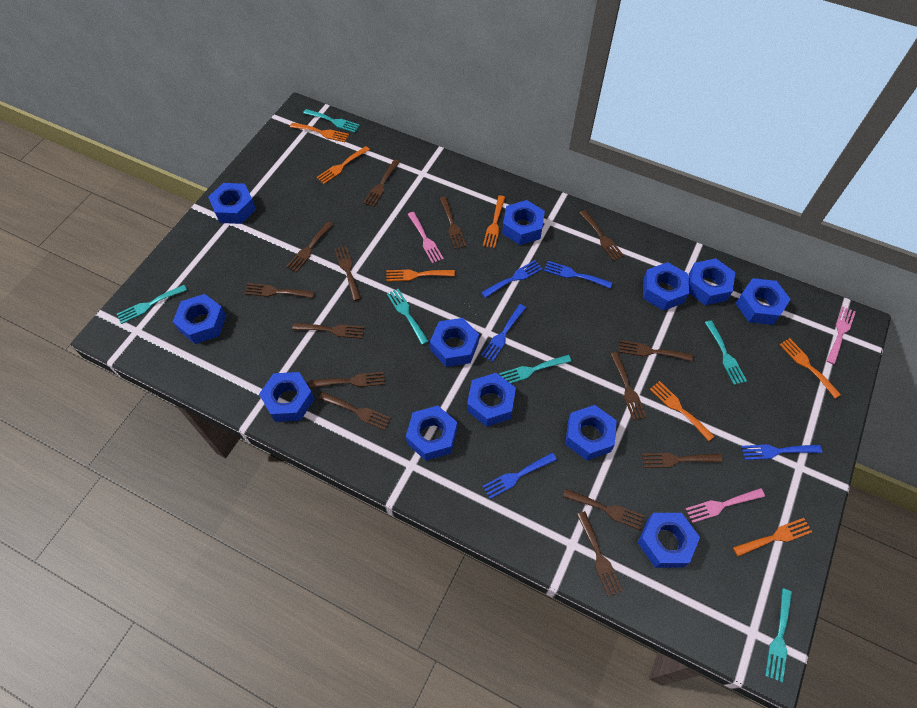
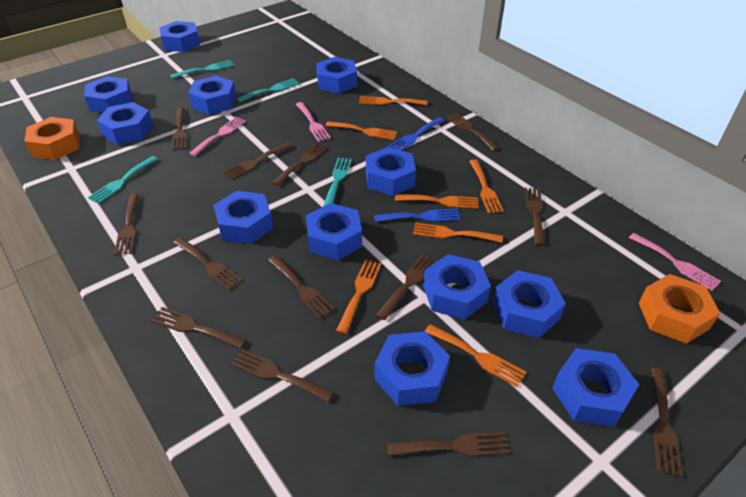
blue fork: [481,260,543,298] [481,304,526,362] [482,453,557,499] [544,261,612,289] [741,444,822,460] = 5 -> [374,208,461,222] [388,117,444,151] = 2
brown fork: [244,283,314,298] [286,221,334,273] [292,323,364,339] [309,372,385,388] [319,392,391,430] [335,246,361,301] [363,159,400,207] [440,197,467,249] [563,489,644,530] [577,511,623,596] [580,210,624,261] [610,352,647,420] [618,340,693,361] [642,453,723,468] = 14 -> [114,194,139,255] [151,307,246,349] [172,107,187,150] [174,237,242,290] [223,142,293,180] [231,349,334,403] [268,255,335,319] [272,143,328,186] [376,254,437,320] [387,432,510,456] [446,113,499,151] [524,188,545,246] [651,368,682,477] = 13
orange nut: none = 0 -> [25,117,80,160] [639,274,720,344] = 2
turquoise fork: [117,285,187,324] [303,109,360,133] [387,289,429,345] [499,355,572,383] [705,320,747,385] [765,588,792,682] = 6 -> [88,156,158,204] [170,60,235,79] [237,78,300,102] [323,157,352,207] = 4

